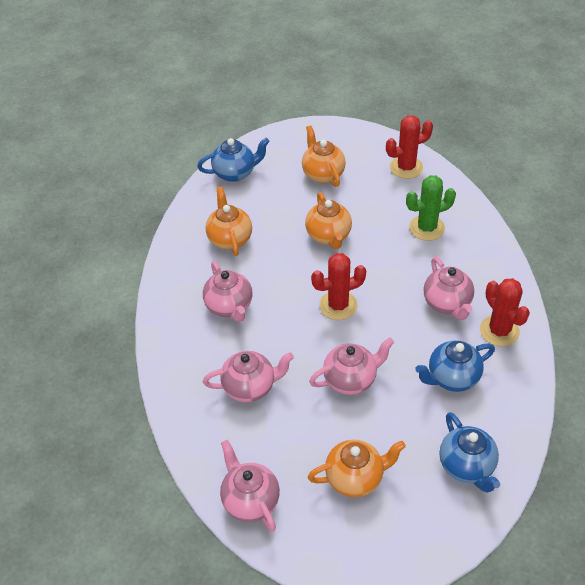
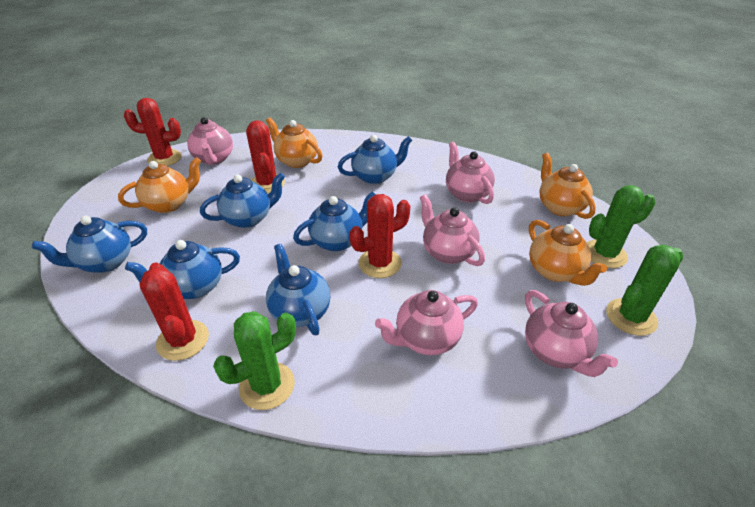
blue teapot: [197,138,270,182] [415,340,495,392] [440,412,500,493] = 3 -> [32,216,147,273] [125,240,240,299] [200,173,285,228] [266,244,330,335] [293,191,376,252] [338,135,412,184] = 6
green cactus: [406,175,456,241] = 1 -> [213,311,296,410] [587,185,655,268] [606,245,683,336] = 3
red cactus: [311,253,366,320] [386,115,433,179] [480,278,530,347] = 3 -> [124,98,182,166] [139,263,209,361] [246,120,285,193] [349,194,410,278] = 4

